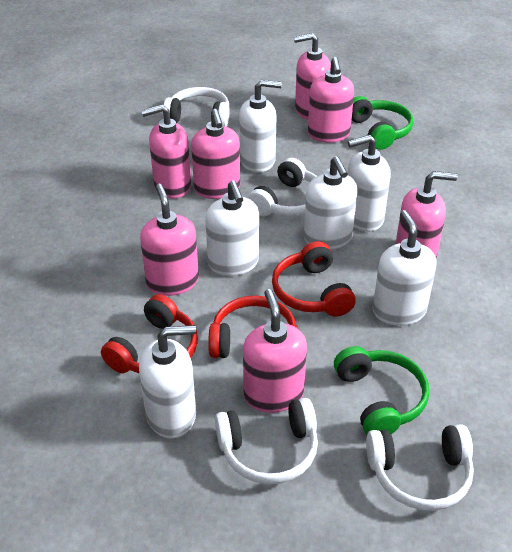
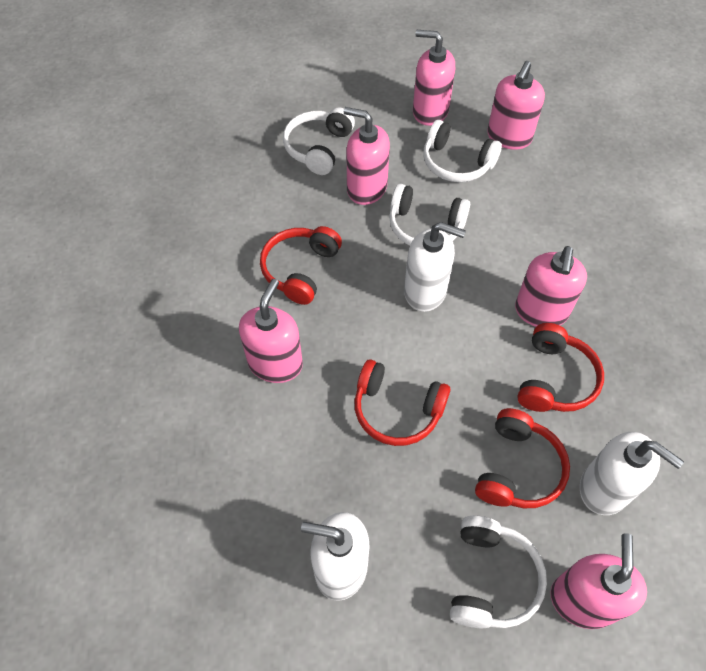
green headphones: [334,346,429,435] [352,96,414,150] = 2 -> none = 0
pink soap dispenser: [140,184,199,296] [141,104,191,199] [191,109,240,199] [243,289,307,413] [294,33,331,120] [308,57,354,143] [396,171,457,259] = 7 -> [239,279,303,383] [344,107,390,205] [413,30,455,126] [487,61,545,150] [515,246,587,327] [551,533,647,629] = 6
red headphones: [101,294,198,373] [208,296,298,358] [272,241,356,317] = 3 -> [260,226,342,305] [354,359,450,446] [475,408,570,508] [517,323,604,412] = 4
white soap dispenser: [139,325,196,438] [205,180,259,276] [239,80,282,172] [304,156,357,250] [348,135,391,232] [373,210,437,326] = 6 -> [301,512,369,601] [404,222,466,312] [580,432,684,515] = 3

